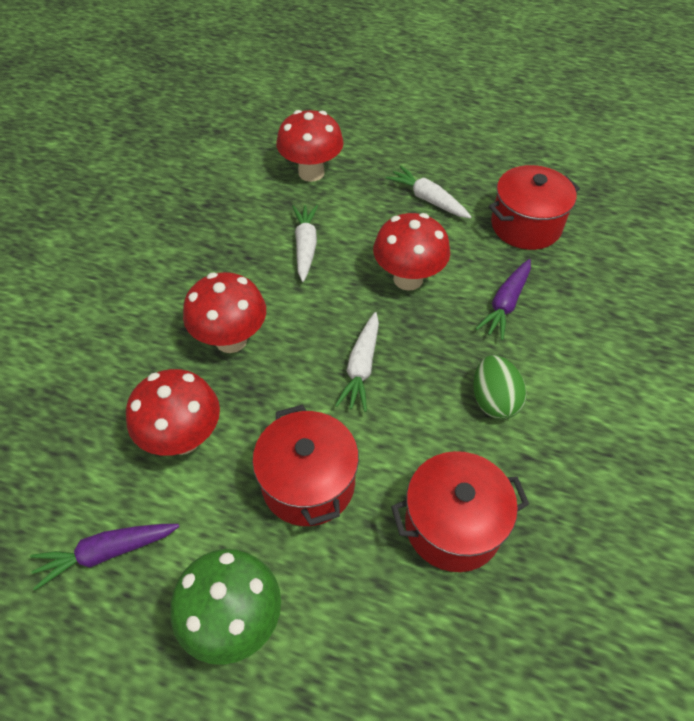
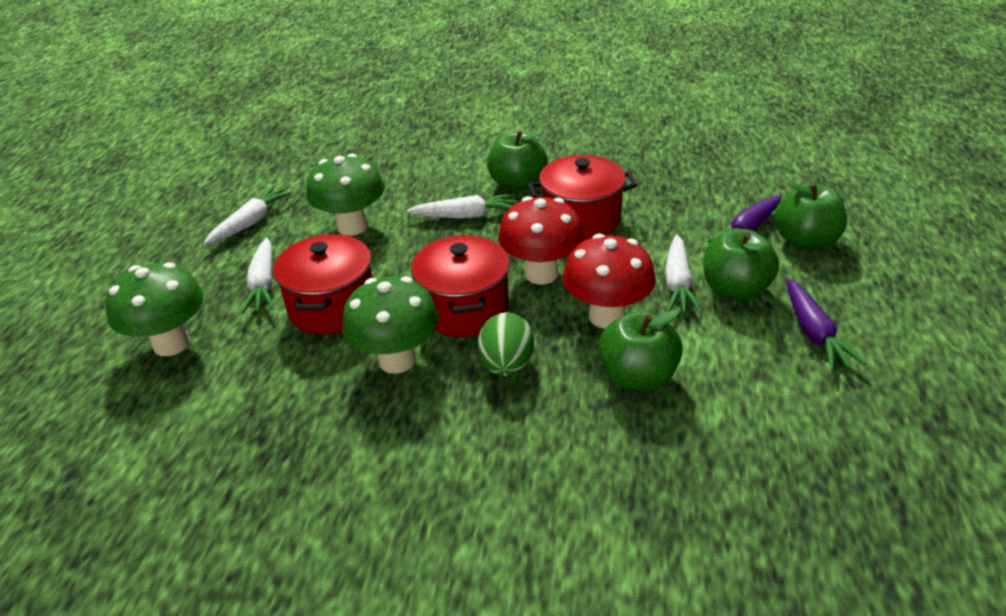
green apple: none = 0 -> [487,130,548,191] [599,310,683,391] [703,229,779,301] [774,181,847,250] = 4
green mushroom: [170,549,281,665] = 1 -> [105,262,204,356] [306,154,384,236] [342,276,439,374] = 3
red mushroom: [126,369,220,456] [183,272,266,353] [276,110,344,182] [373,213,450,291] = 4 -> [498,196,584,284] [562,233,655,328] = 2
white carrot: [292,205,318,282] [335,312,379,412] [386,166,471,219] = 3 -> [204,185,294,244] [241,238,275,314] [407,194,517,219] [665,235,702,313] = 4

